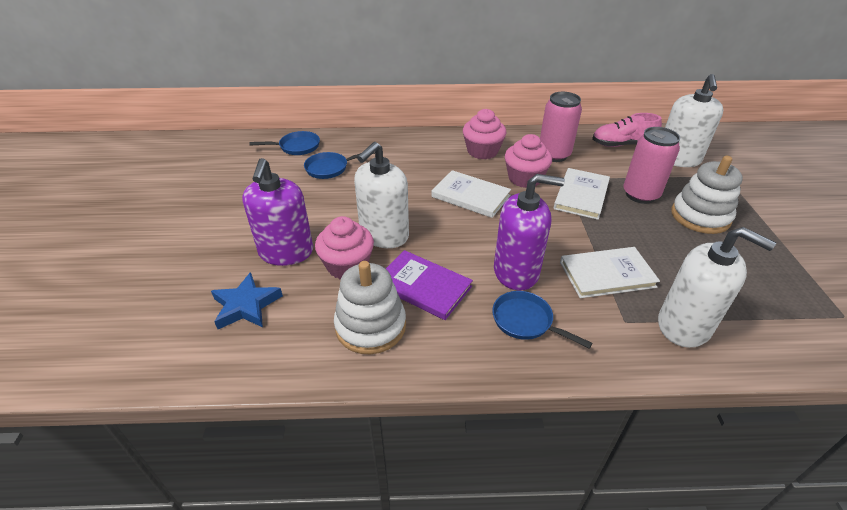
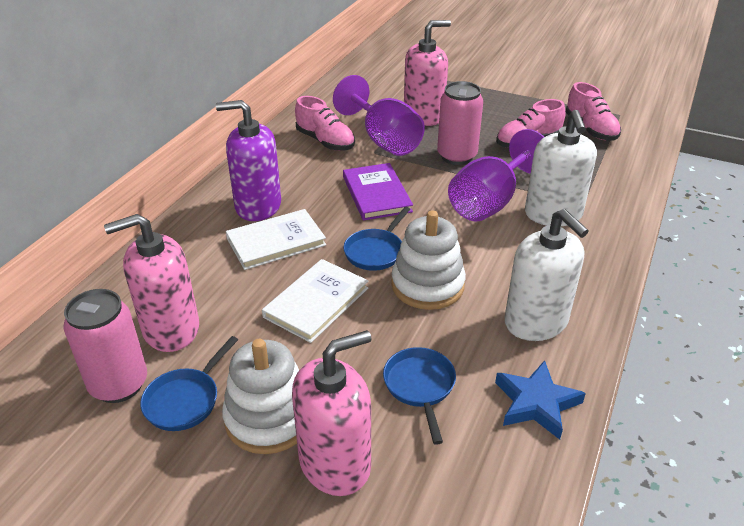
pink cupcake: [315,216,374,279] [463,109,506,159] [505,134,552,188] = 3 -> none = 0
pink shoe: [592,113,662,147] = 1 -> [295,96,355,151] [496,99,565,148] [565,82,621,141] = 3
pink soap dispenser: none = 0 -> [104,214,199,352] [292,330,372,496] [404,20,451,126] = 3
purple goblet: none = 0 -> [333,75,425,156] [448,129,544,221] = 2
purple soap dispenser: [242,158,313,266] [494,174,565,291] = 2 -> [216,100,281,221] = 1
white book: [432,170,511,218] [554,168,610,220] [560,247,660,298] = 3 -> [226,209,326,270] [262,259,368,343] = 2
white soap dispenser: [354,142,409,248] [658,227,776,348] [665,74,723,167] = 3 -> [505,209,589,341] [525,110,597,226] = 2

